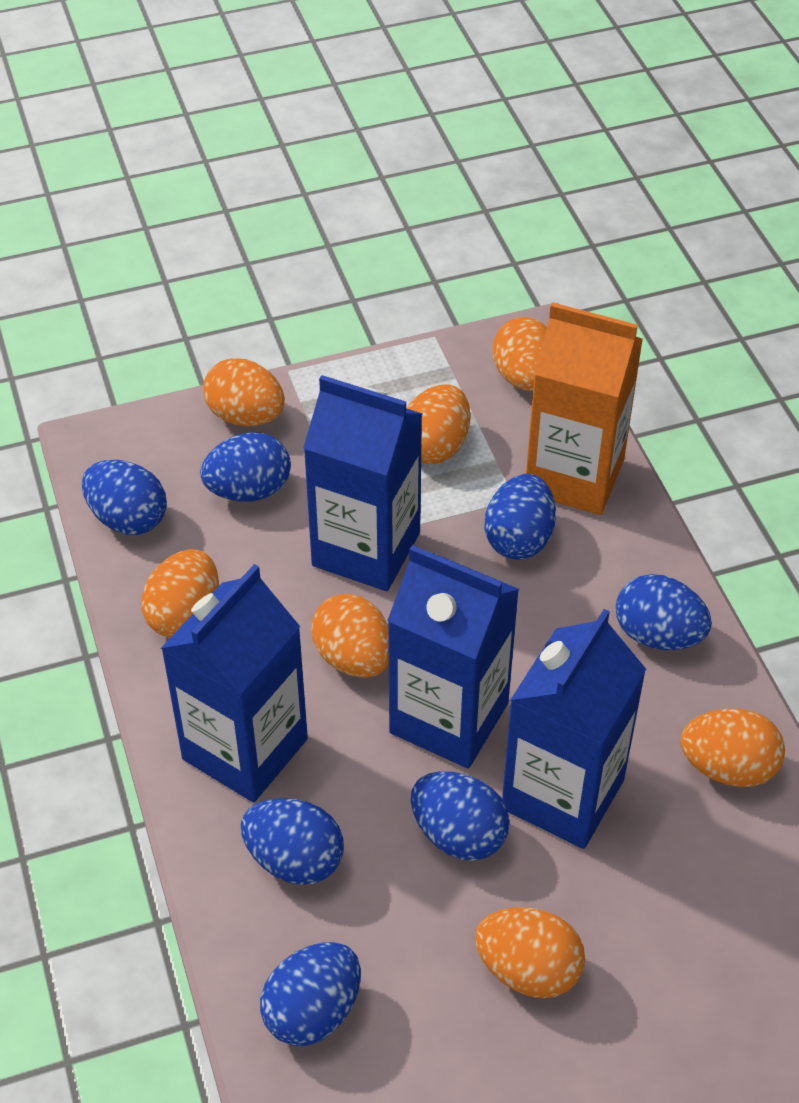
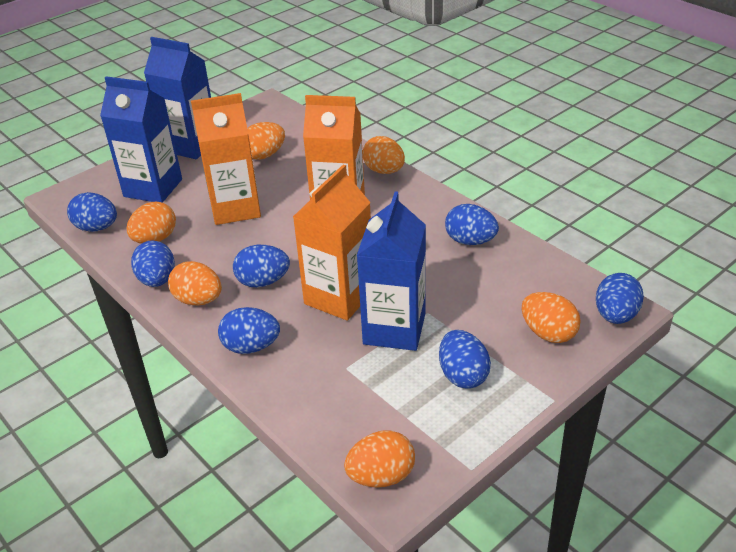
blue carton: [161,564,308,802] [303,375,423,591] [387,545,519,768] [502,609,646,849] = 4 -> [100,76,182,203] [144,37,211,159] [357,191,426,351] = 3
orange carton: [526,302,643,515] = 1 -> [191,93,261,225] [293,165,371,321] [303,95,365,200] = 3
orange egg: [141,549,219,638] [203,358,285,426] [311,594,389,678] [407,384,470,464] [475,907,585,998] [493,317,547,391] [681,709,785,787] = 7 -> [126,202,176,244] [168,261,222,305] [247,122,285,160] [344,430,415,488] [363,136,405,174] [522,292,581,343] = 6

